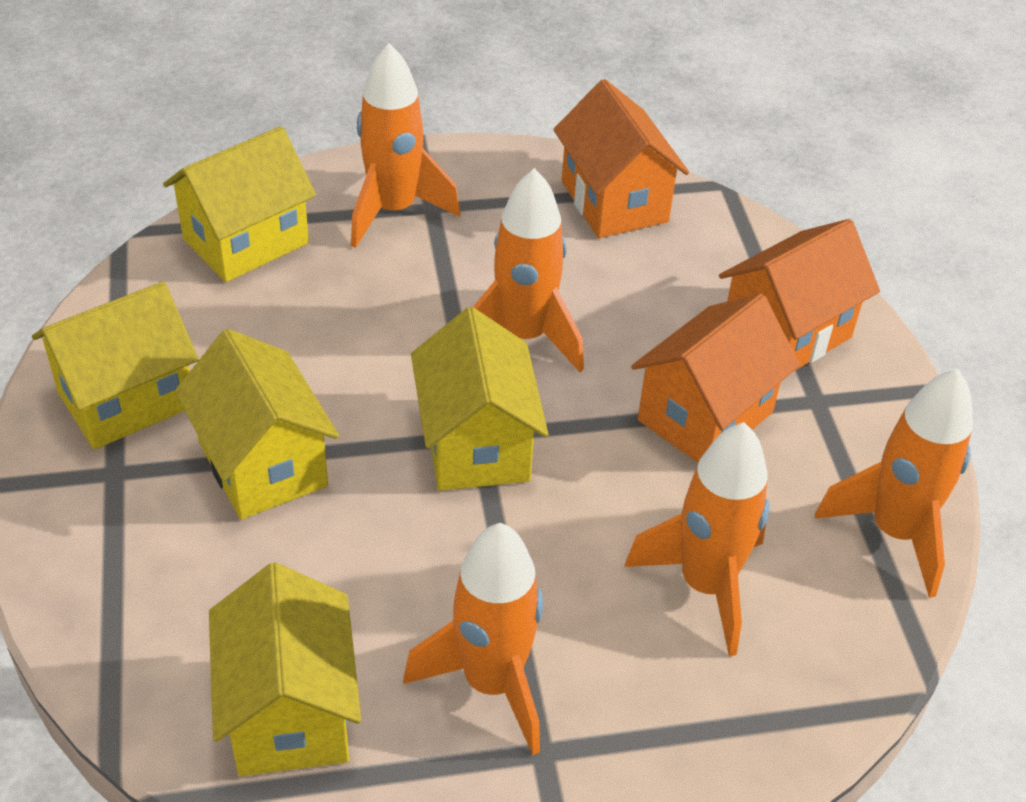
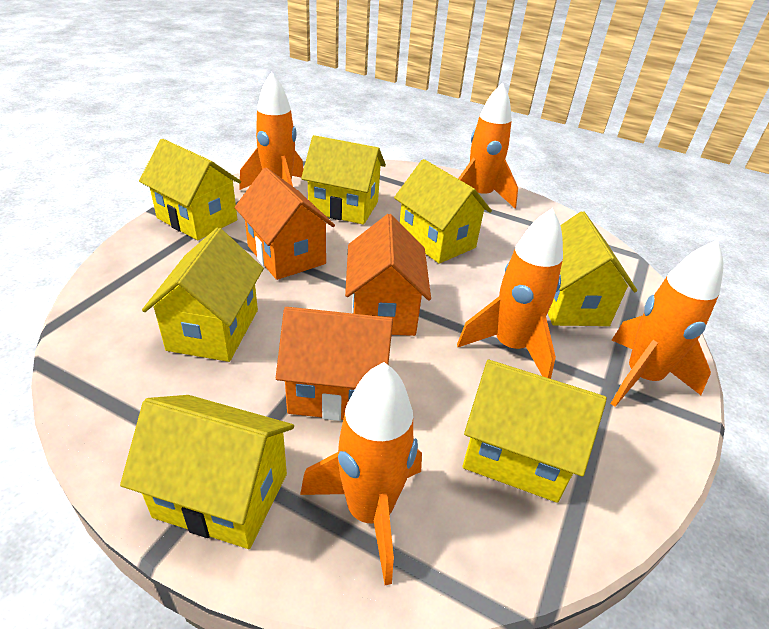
yellow house: [32,281,199,449] [163,126,316,282] [175,329,339,520] [209,563,361,776] [411,307,548,491] = 5 -> [120,395,294,549] [139,139,241,240] [142,228,264,362] [301,135,386,225] [394,159,492,264] [463,360,607,503] [548,211,637,326] = 7

